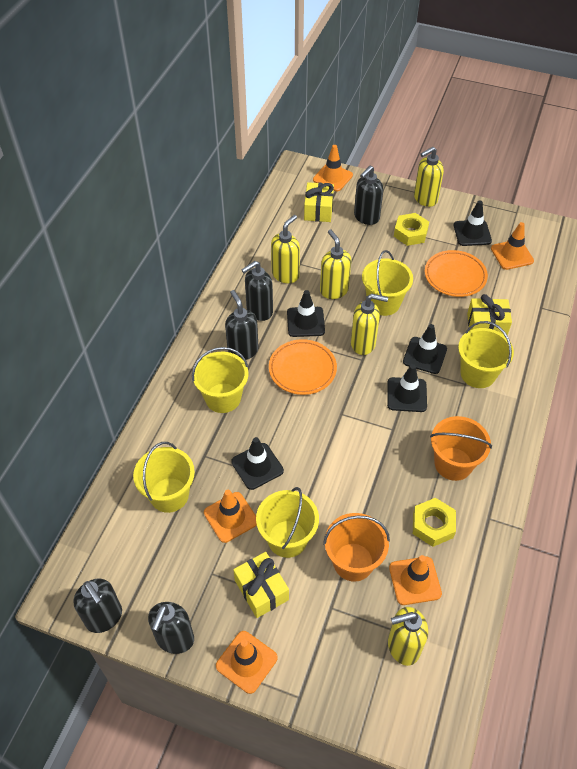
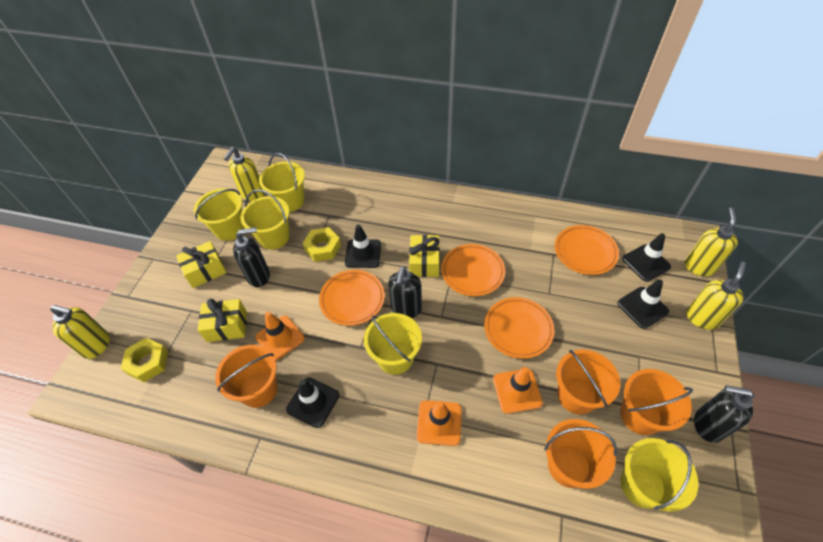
black soap dispenser: [73,579,122,633] [148,602,194,654] [225,290,258,360] [242,261,273,321] [354,166,383,225] = 5 -> [233,227,270,287] [388,266,422,318] [694,385,754,443] = 3
black traffic cone: [231,437,284,490] [287,290,325,337] [387,364,427,412] [403,324,447,374] [454,200,492,246] = 5 -> [286,378,339,428] [345,225,381,268] [617,279,669,329] [622,233,671,282] = 4
orange bucket: [323,513,390,582] [430,416,492,481] = 2 -> [215,345,278,408] [545,419,617,489] [556,350,621,415] [620,369,693,435] = 4
orange plate: [269,339,337,395] [425,250,488,297] = 2 -> [319,270,385,326] [441,244,505,296] [484,297,554,359] [555,225,619,275] = 4
orange traffic cone: [204,490,257,543] [216,631,278,694] [313,145,353,191] [389,555,442,605] [491,222,534,270] = 5 -> [255,312,305,361] [417,400,462,446] [493,367,543,414] = 3
yellow soap dispenser: [271,215,300,283] [320,229,351,299] [351,294,388,355] [388,607,428,666] [414,146,444,207] = 5 -> [50,305,110,359] [224,147,265,201] [685,208,738,276] [686,262,746,330] = 4

